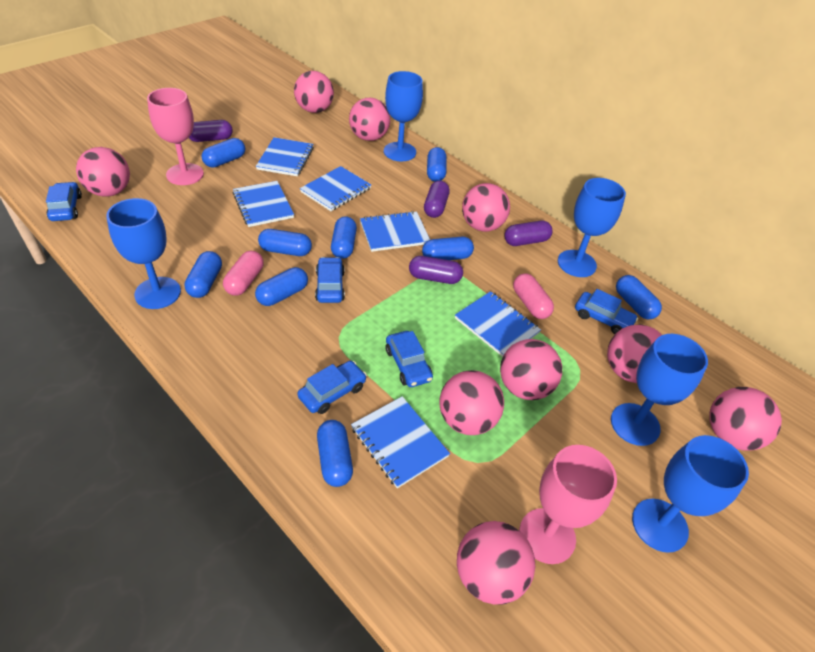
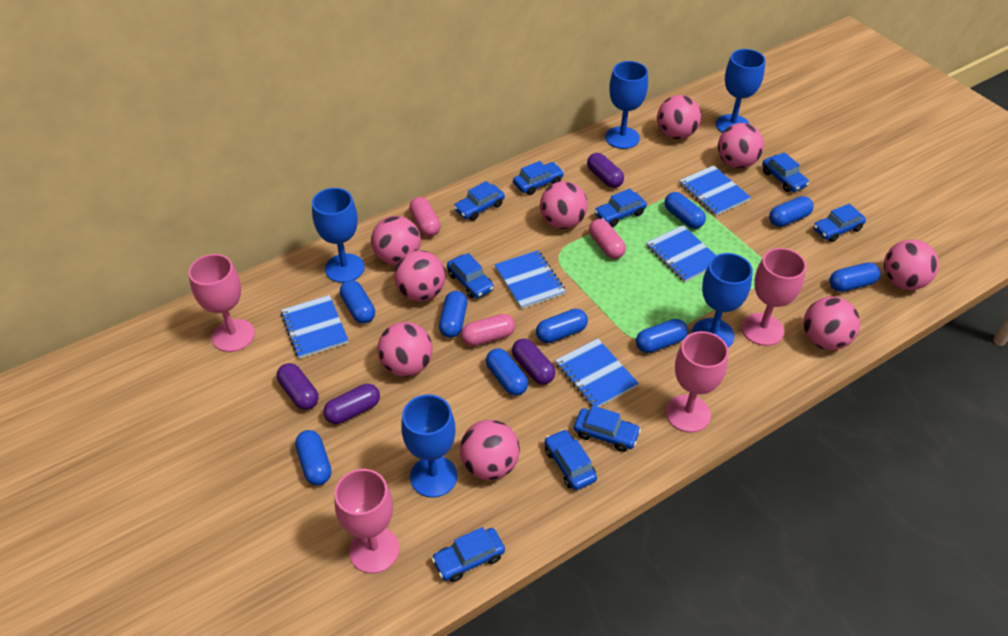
blue car: [46,182,82,221] [297,361,367,414] [315,257,345,303] [386,331,433,387] [575,289,638,334] = 5 -> [431,527,505,582] [447,253,494,298] [454,181,505,221] [513,161,564,195] [545,429,597,490] [574,405,641,452] [594,188,647,227] [762,152,809,192] [813,204,866,242] = 9
blue notebook: [233,181,294,227] [256,137,314,176] [300,166,371,211] [351,396,450,488] [360,211,430,252] [455,291,541,357] = 6 -> [281,295,349,359] [495,250,566,309] [555,338,639,407] [646,225,716,282] [679,165,751,216] = 5
pink capsule: [223,251,264,296] [513,273,554,319] = 2 -> [409,197,441,236] [461,314,515,346] [589,219,626,259] = 3
pink goblet: [147,88,204,185] [519,445,617,564] = 2 -> [188,254,255,352] [334,469,399,574] [666,331,729,433] [742,248,806,346] = 4

